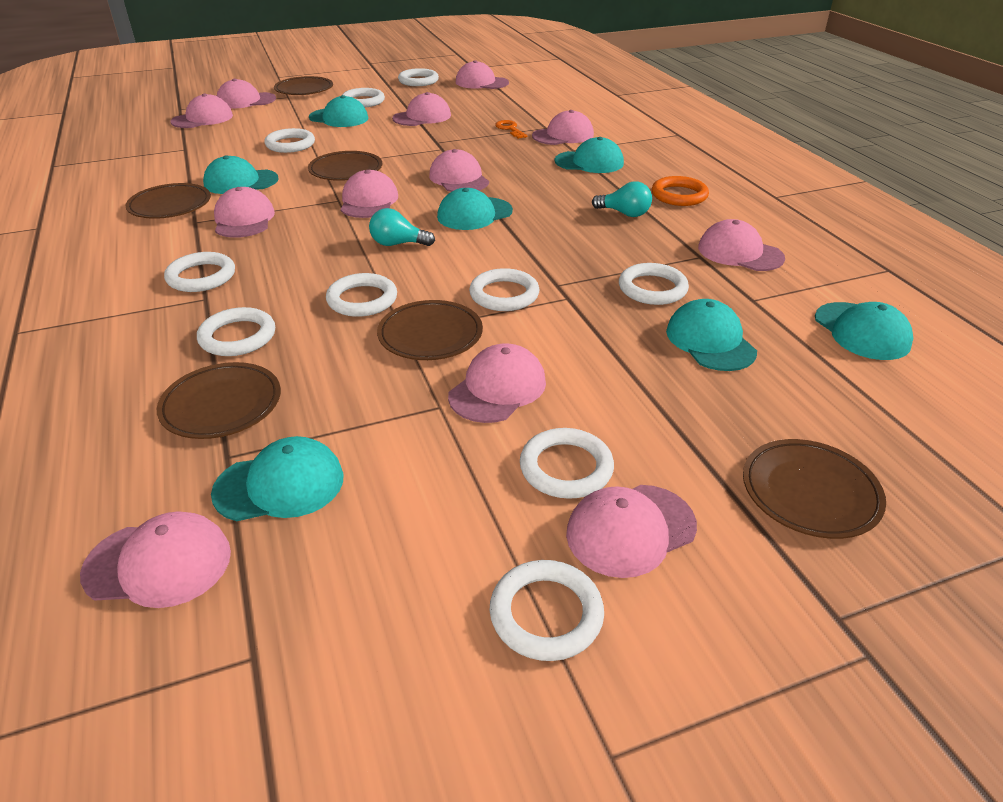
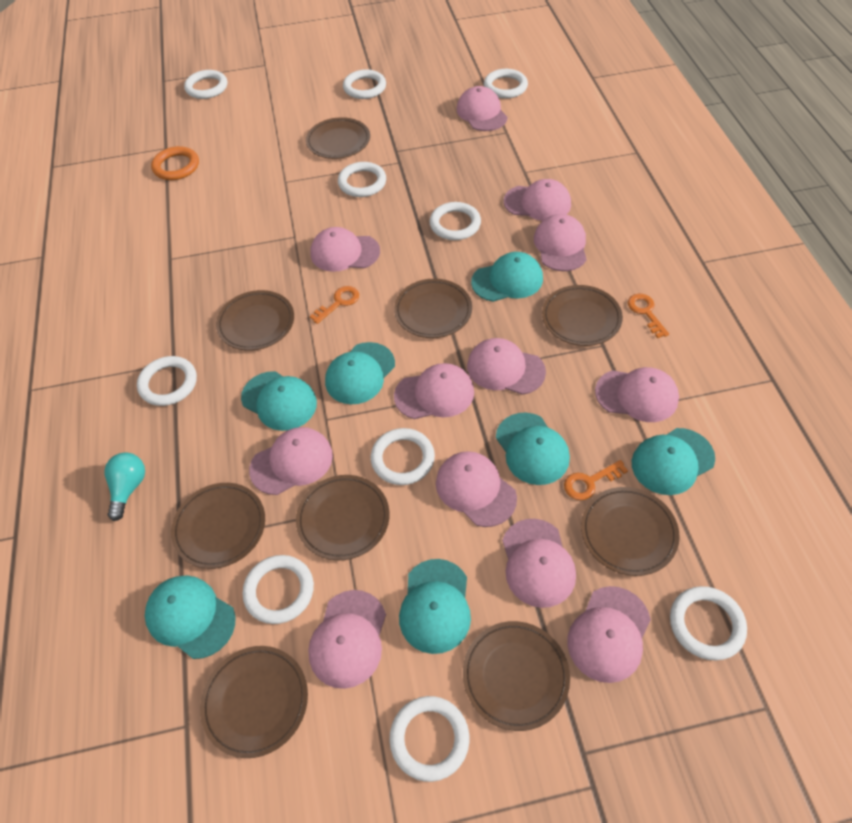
brown plate: [126,183,211,219] [157,362,281,439] [274,76,333,95] [308,151,382,181] [377,300,483,360] [743,439,886,539] = 6 -> [171,483,265,569] [200,646,308,758] [216,290,294,351] [296,475,390,560] [306,117,370,159] [394,279,472,338] [463,621,570,731] [542,285,623,346] [581,487,680,576] = 9
orange key: [495,120,528,139] = 1 -> [310,286,359,324] [564,460,628,500] [628,294,669,338] = 3
turquoise light bulb: [369,208,435,246] [592,181,652,217] = 2 -> [104,452,145,521] = 1

